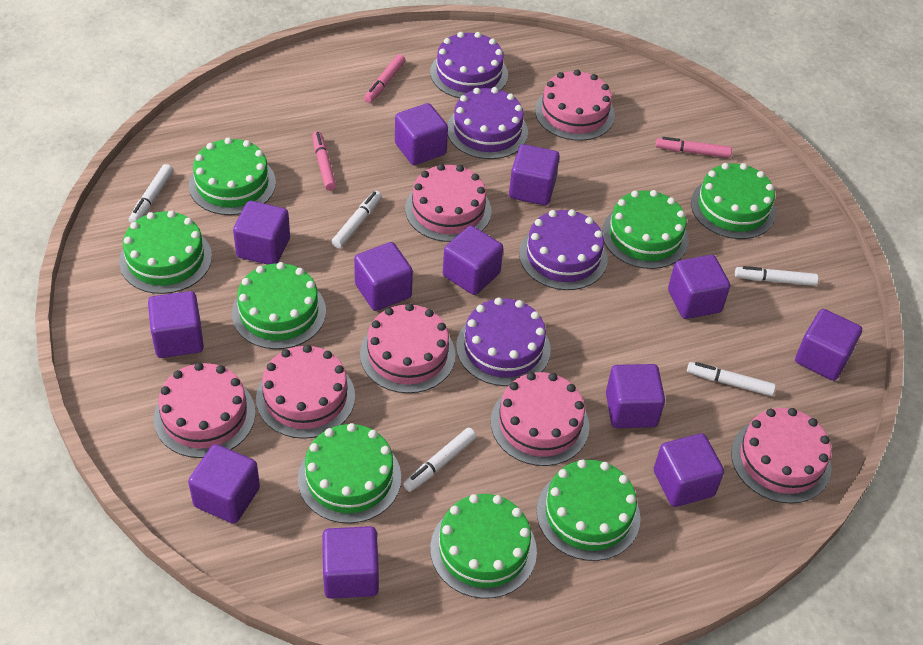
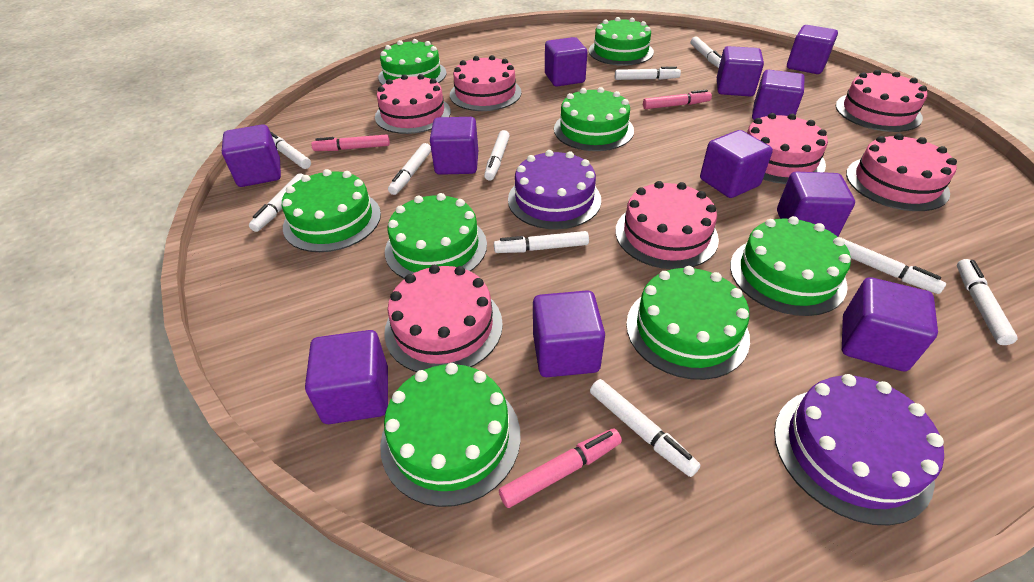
purple cake: [430,32,508,98] [447,87,528,159] [456,298,551,386] [519,209,608,290] = 4 -> [508,150,601,229] [774,374,944,525] = 2
purple cube: [148,291,204,358] [188,444,260,524] [233,201,290,265] [322,526,379,599] [354,242,413,311] [395,103,448,165] [443,225,503,295] [509,144,560,205] [606,364,665,428] [654,433,724,507] [668,255,730,319] [795,309,862,381] = 12 -> [222,124,281,187] [305,330,388,424] [430,117,478,175] [533,290,605,377] [545,37,587,86] [700,130,773,198] [717,46,764,96] [752,70,805,120] [777,172,855,237] [787,25,838,74] [842,277,938,371] = 11
white marker: [129,164,173,223] [332,191,382,248] [403,428,476,492] [687,362,776,396] [735,266,819,286] = 5 -> [249,173,303,232] [270,131,311,169] [388,143,431,195] [484,130,510,181] [494,231,589,253] [590,379,700,477] [615,66,681,80] [691,36,722,68] [844,239,946,294] [957,259,1018,345] = 10

